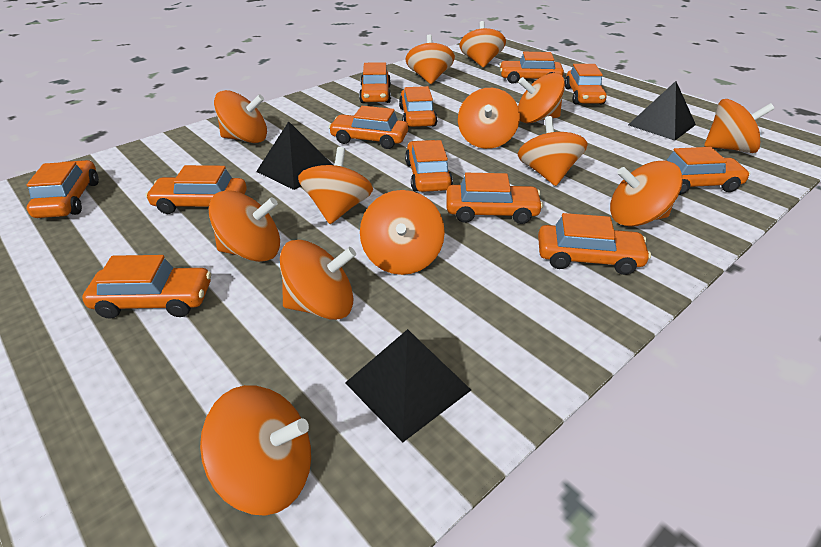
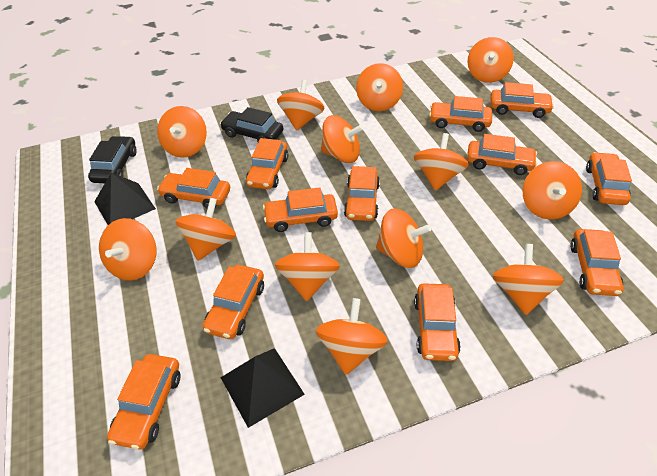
black car: none = 0 -> [88,136,137,183] [220,107,283,142] = 2
black pyramid: [256,121,333,190] [345,329,471,442] [628,81,696,141] = 3 -> [94,173,156,225] [221,348,305,428] = 2

